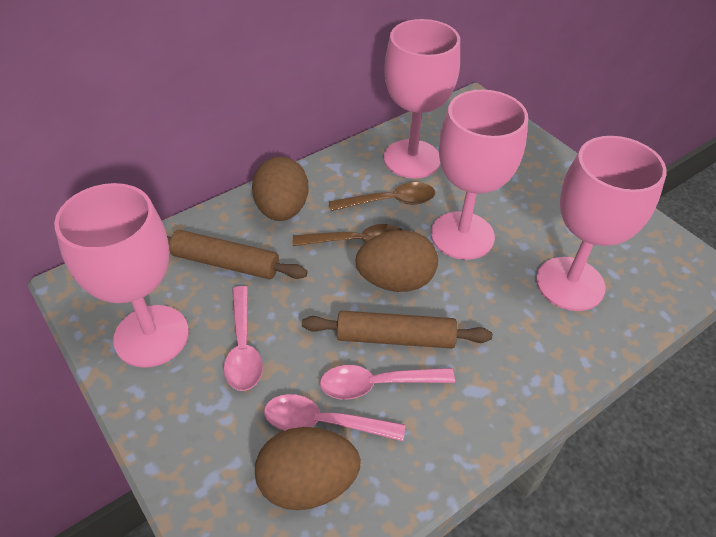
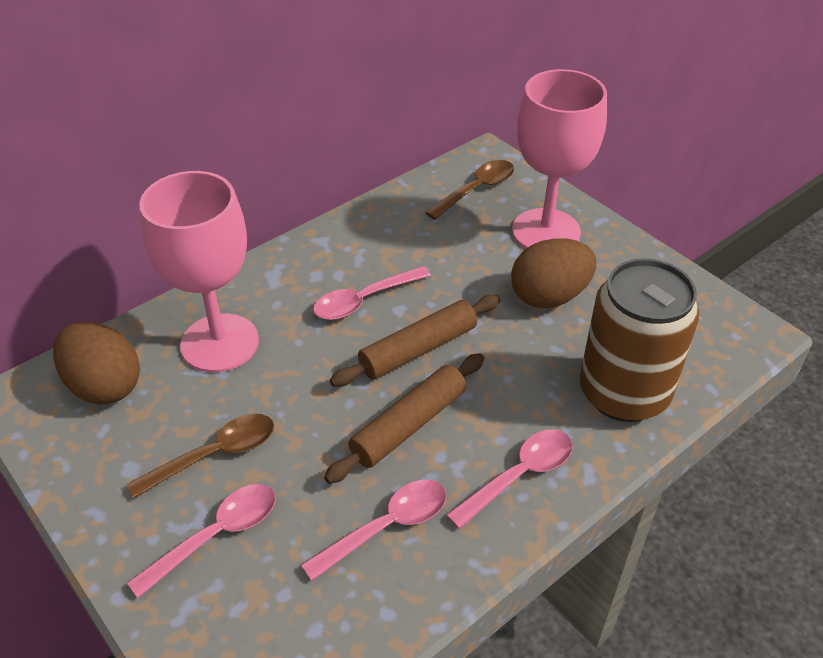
brown can: none = 0 -> [580,258,700,422] = 1
brown egg: [252,156,308,221] [255,427,361,510] [356,230,438,292] = 3 -> [53,322,140,405] [511,238,596,308] = 2
pink goblet: [54,183,189,368] [384,19,460,178] [431,90,528,260] [536,136,667,311] = 4 -> [139,171,259,372] [512,69,607,249] = 2
pink spoon: [224,286,263,391] [264,394,405,441] [320,365,455,399] = 3 -> [127,484,276,598] [301,480,446,581] [313,266,431,320] [446,430,573,529] = 4

